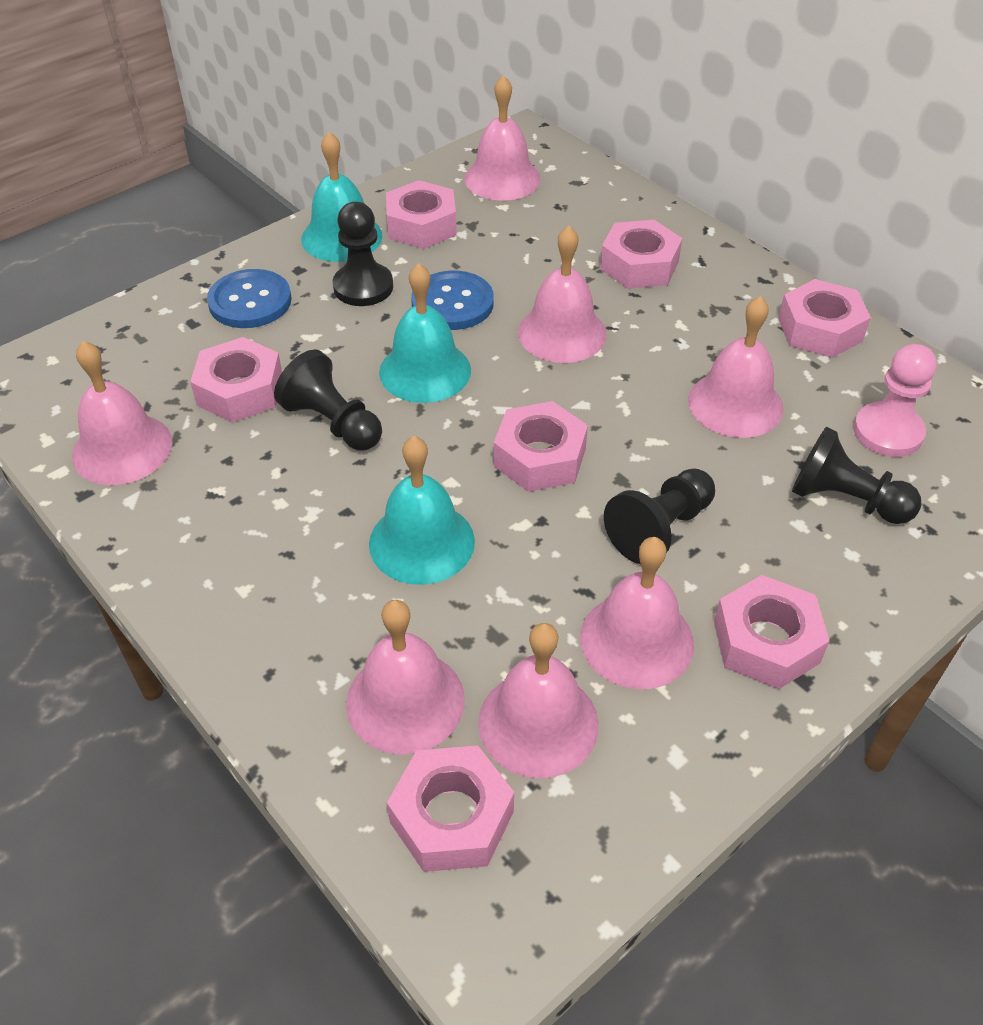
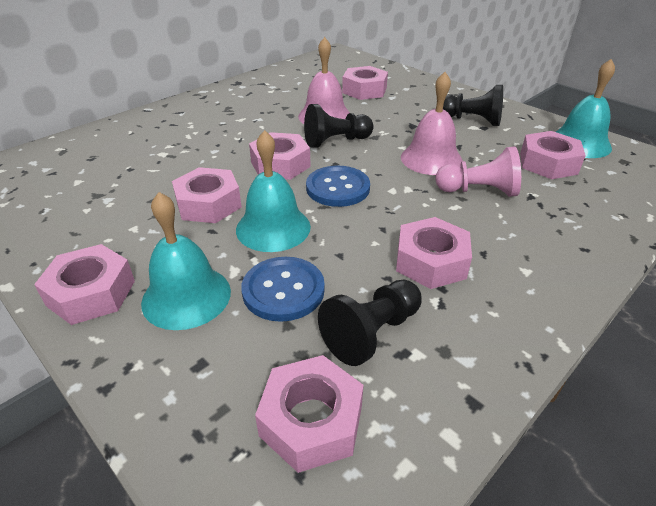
black pawn: [274,349,382,450] [333,202,393,306] [604,468,715,564] [792,427,921,524] = 4 -> [304,104,374,148] [318,280,422,366] [443,85,503,126] = 3
pink bell: [72,341,172,485] [346,600,465,754] [464,75,541,201] [478,623,599,778] [518,226,607,363] [580,537,694,689] [688,296,784,438] = 7 -> [298,37,350,124] [401,72,463,175] = 2

